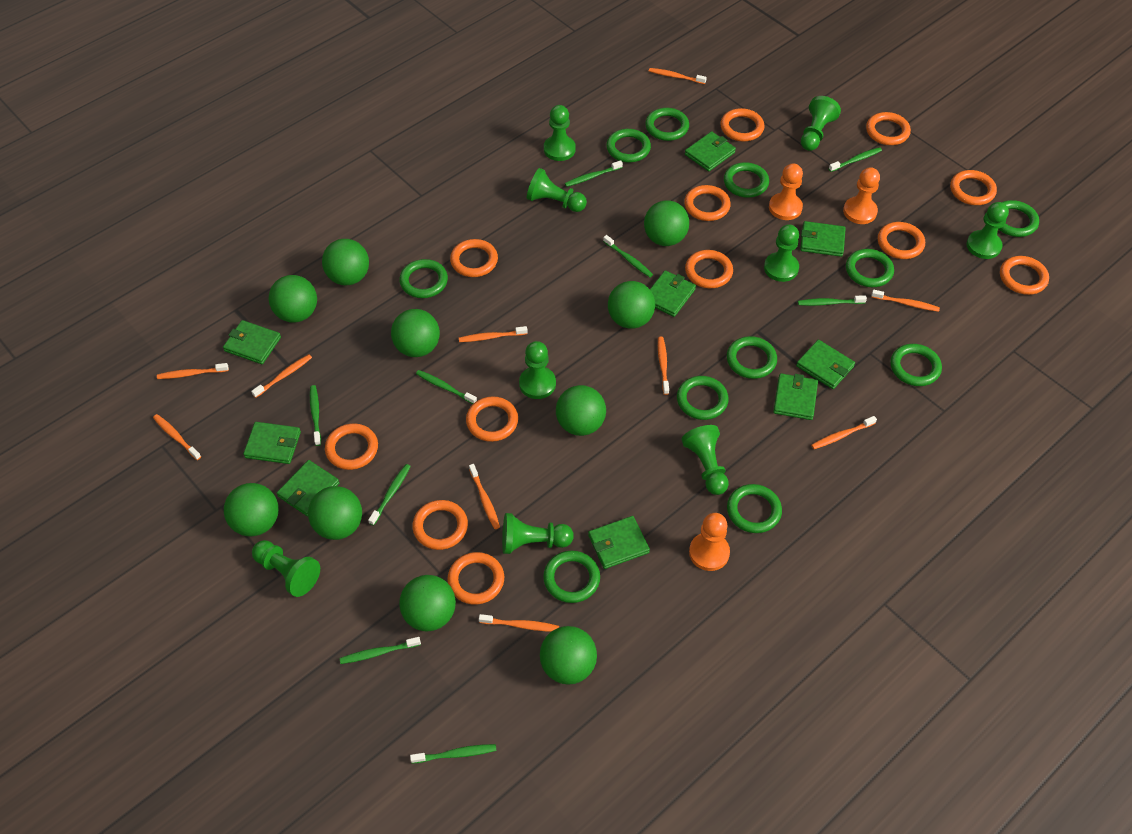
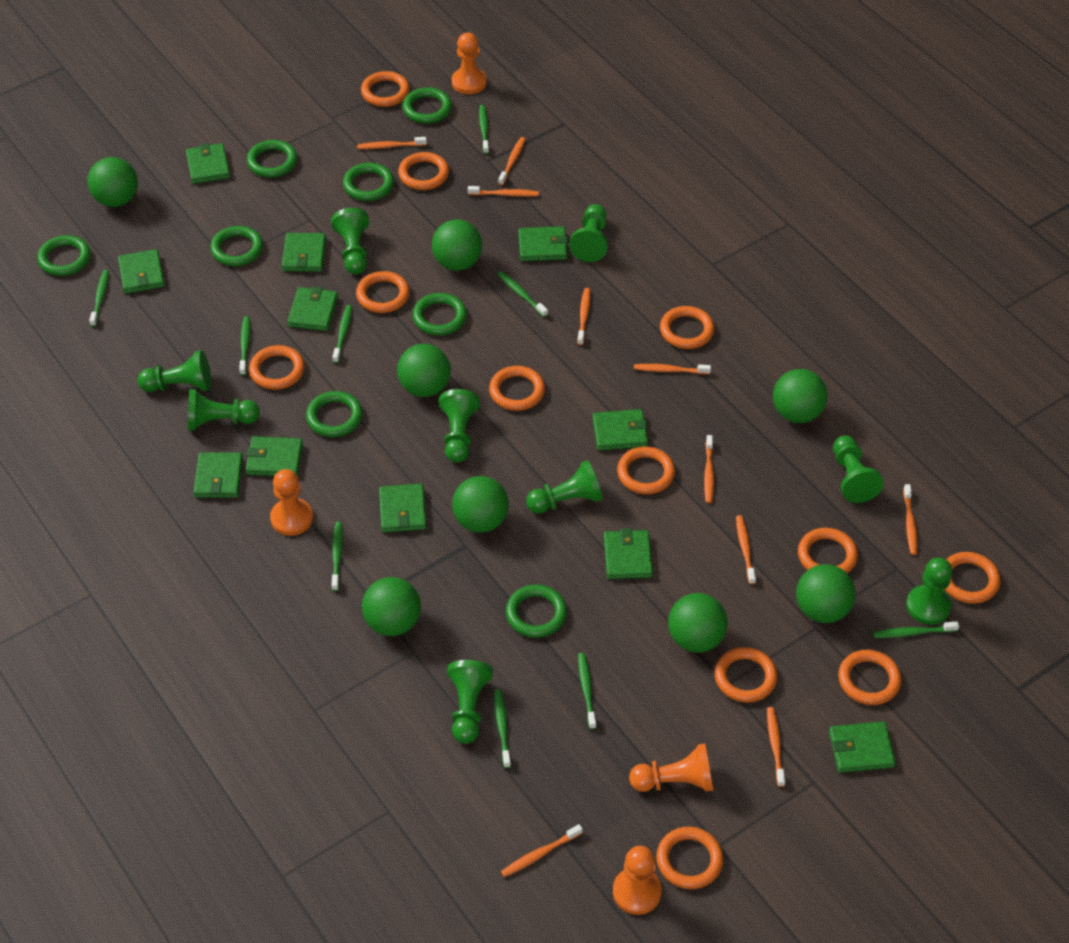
green ball: [224,483,279,536] [269,275,317,322] [308,486,362,540] [322,239,369,285] [391,309,440,357] [399,575,456,631] [540,626,597,685] [556,385,606,436] [608,281,655,329] [644,200,689,246] = 10 -> [87,157,138,207] [362,577,421,636] [397,344,451,397] [432,219,482,271] [452,476,509,533] [668,593,728,653] [773,369,828,423] [796,564,856,623] = 8
green ring: [399,259,448,298] [543,551,600,603] [606,129,651,162] [645,108,689,141] [677,376,729,420] [724,162,769,198] [727,336,777,379] [727,484,782,533] [846,249,894,287] [890,344,942,386] [998,200,1039,237] = 11 -> [37,235,91,276] [210,226,263,266] [247,140,297,177] [306,391,363,437] [343,163,394,201] [403,87,452,124] [413,293,467,335] [506,585,567,638] = 8
green wallet: [223,320,281,364] [243,422,301,464] [277,460,340,516] [588,516,650,569] [650,270,696,317] [685,131,736,171] [773,373,818,420] [796,340,855,389] [800,221,846,257] = 9 -> [118,249,164,294] [186,143,230,184] [193,452,243,498] [246,436,303,476] [282,233,326,272] [287,286,338,331] [379,483,426,532] [518,226,568,261] [592,409,648,450] [604,528,653,579] [829,721,896,773] = 11
orange pawn: [689,513,730,571] [769,163,803,220] [843,167,880,224] = 3 -> [270,469,313,536] [452,33,487,94] [613,846,662,915] [629,744,713,792] = 4

